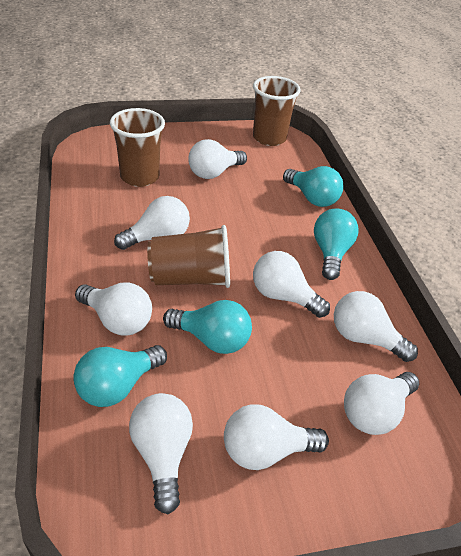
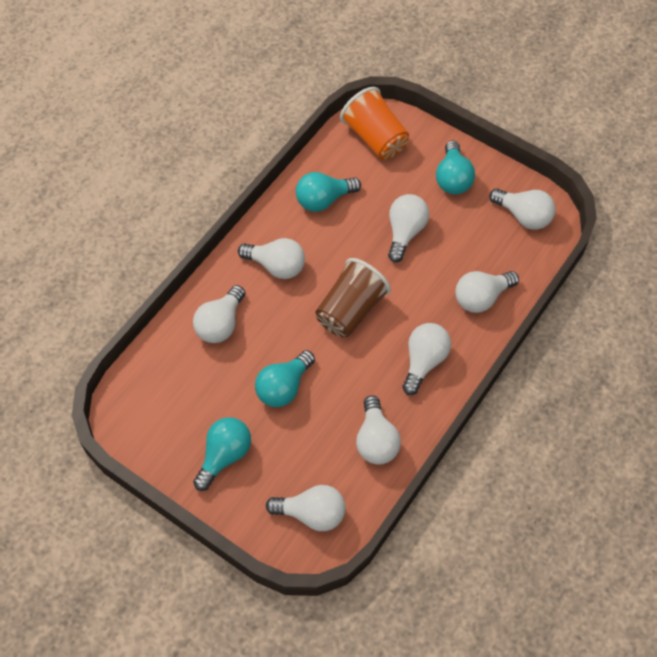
brown cup: [110,108,165,187] [147,225,230,288] [253,76,301,146] = 3 -> [316,258,391,337] = 1
orange cup: none = 0 -> [340,87,409,159] = 1

